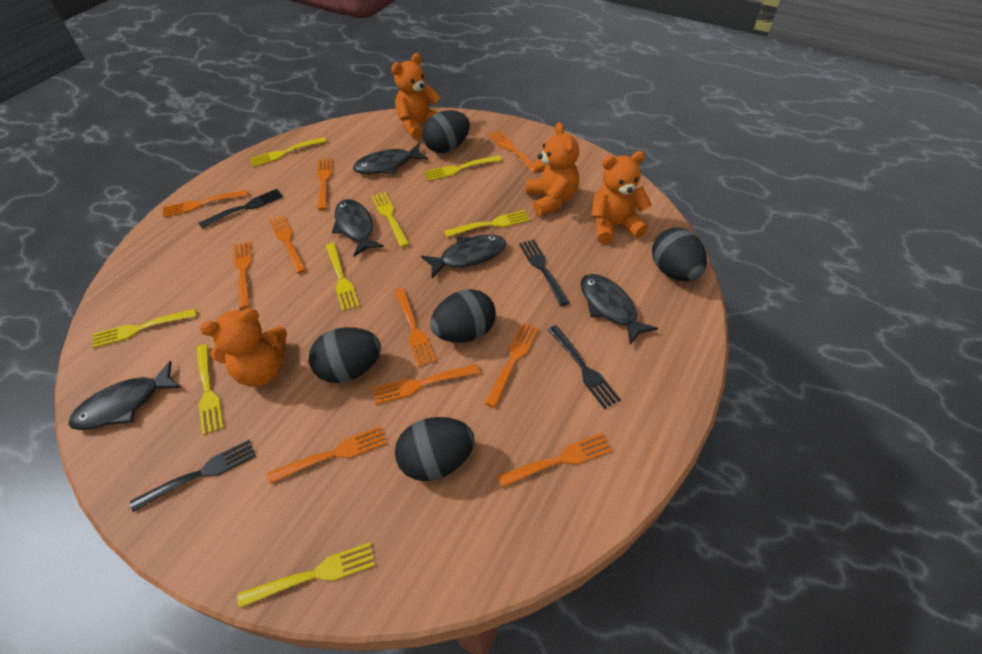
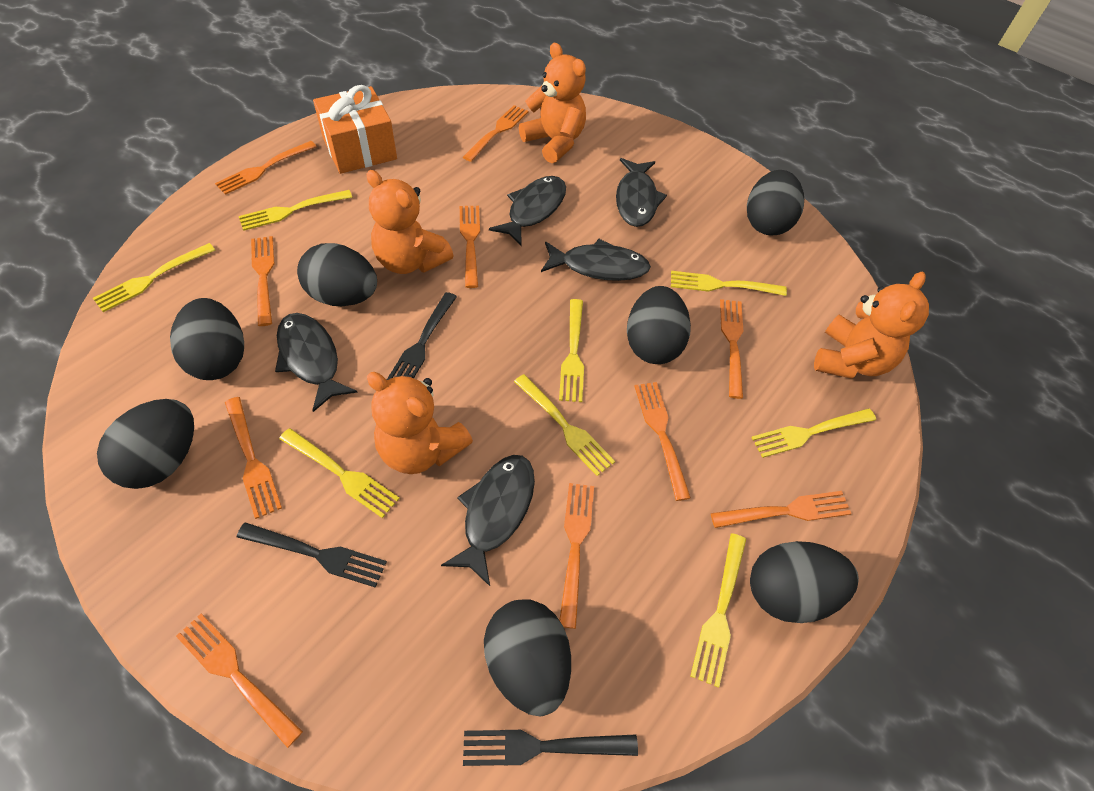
black egg: [309,327,381,383] [395,417,475,481] [422,110,470,153] [430,289,496,343] [652,227,707,282] = 5 -> [97,399,194,489] [170,298,244,380] [297,243,377,306] [484,599,571,716] [627,286,691,364] [747,170,804,236] [750,541,859,623] = 7
black fork: [130,440,256,512] [199,189,283,228] [519,239,569,306] [548,325,621,409] = 4 -> [237,522,387,588] [387,292,457,380] [463,730,638,766] = 3
orange gift: none = 0 -> [313,85,397,174] = 1

